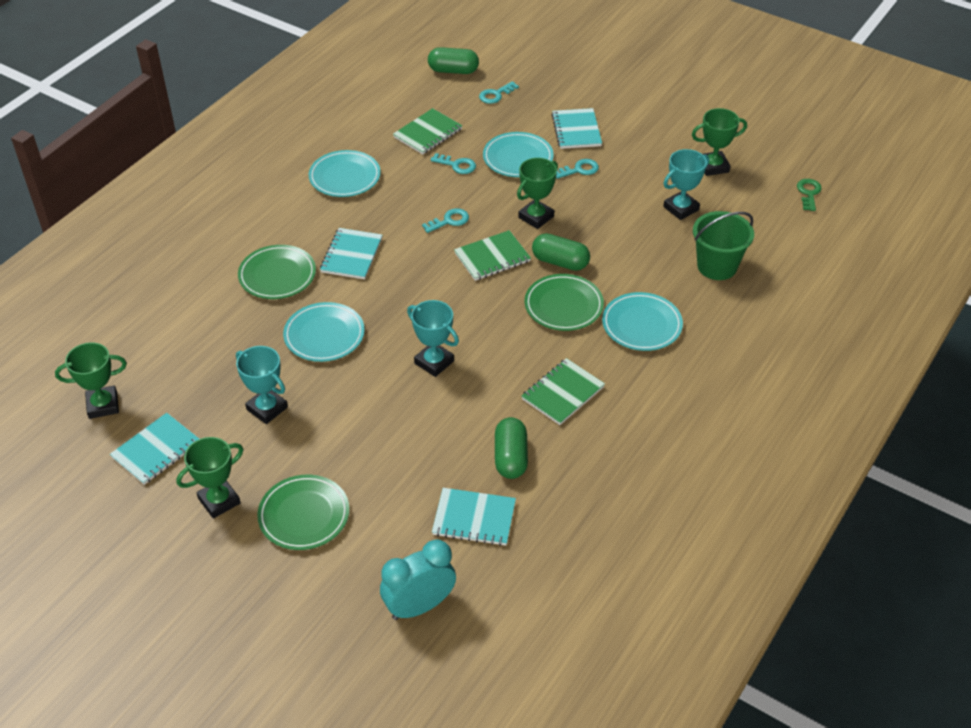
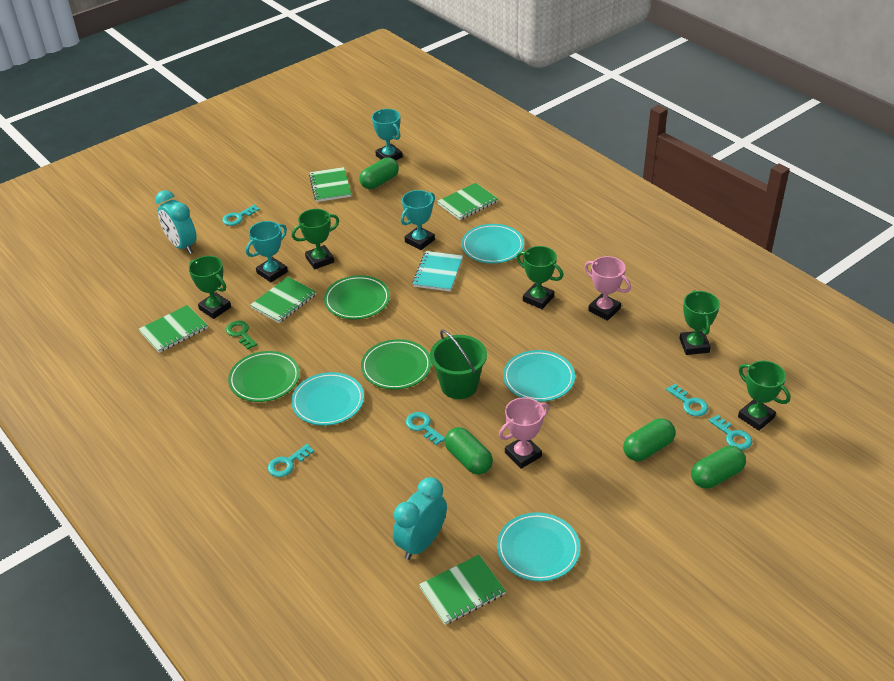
green capsule: [428,47,479,74] [495,417,528,479] [532,233,590,271] = 3 -> [359,158,399,189] [445,427,493,475] [623,418,675,461] [691,446,746,489] = 4
green notebook: [393,108,462,155] [454,230,531,281] [521,358,605,425] = 3 -> [139,305,208,353] [250,277,316,323] [309,167,351,202] [419,555,506,625] [437,183,498,220] = 5
green trophy: [55,342,127,419] [176,437,243,519] [517,158,558,229] [692,108,747,176] = 4 -> [189,256,231,319] [292,209,339,269] [516,246,563,309] [680,290,720,355] [738,361,790,431] = 5
pink trophy: none = 0 -> [499,397,549,469] [584,256,631,321] = 2
turquoise clock: [380,539,456,620] = 1 -> [155,190,197,254] [393,477,447,560] = 2
turquoise key: [422,208,469,233] [431,153,476,174] [479,81,519,104] [556,159,599,179] = 4 -> [222,205,260,226] [268,444,314,477] [406,412,445,445] [666,384,708,416] [709,415,752,450] = 5
turquoise notebook: [110,413,199,485] [320,228,382,279] [432,488,516,546] [552,108,602,149] = 4 -> [412,251,463,292] = 1

